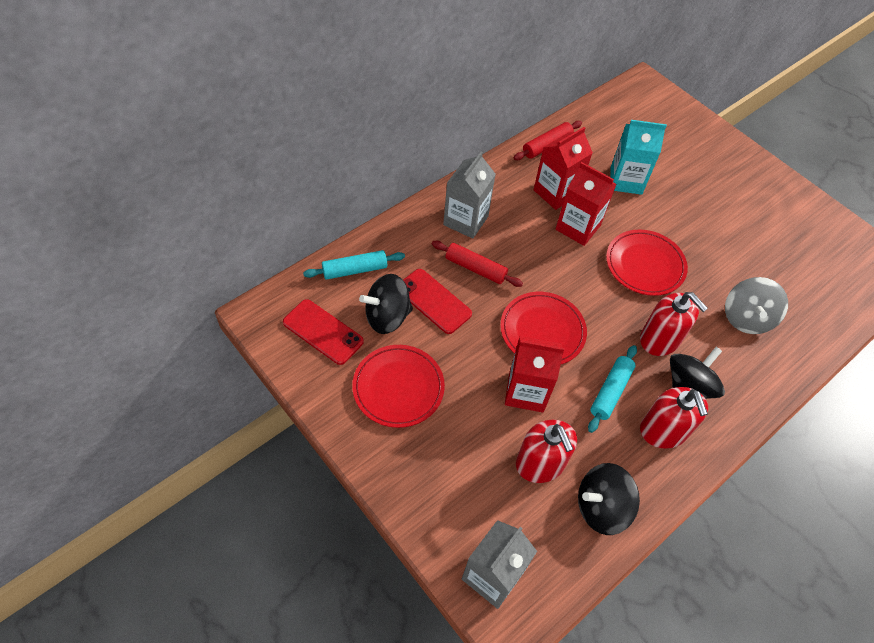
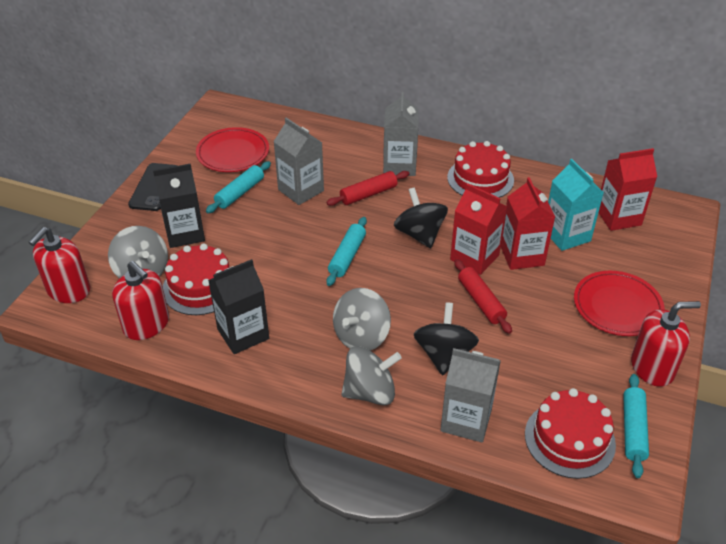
black carton: none = 0 -> [153,164,205,248] [208,259,269,354] = 2
black phone: none = 0 -> [128,163,177,211] = 1
black spinning top: [359,274,413,334] [578,463,640,535] [670,347,725,399] = 3 -> [394,187,448,248] [414,302,479,376] = 2
grey carton: [443,151,496,239] [462,520,537,609] = 2 -> [273,117,324,205] [383,92,419,176] [440,348,501,443] = 3
grey spinning top: [725,277,788,334] = 1 -> [108,226,168,279] [333,288,391,351] [341,346,402,405] = 3
red cake: none = 0 -> [163,244,230,315] [447,141,514,198] [525,388,616,479] = 3
red phone: [283,299,364,365] [403,269,472,334] = 2 -> none = 0
red plate: [352,345,445,428] [500,292,587,364] [606,230,688,296] = 3 -> [196,127,269,172] [574,271,665,336] = 2
turquoise rolling pin: [303,250,405,280] [588,345,637,433] = 2 -> [206,161,271,213] [326,217,367,286] [623,374,649,478] = 3

